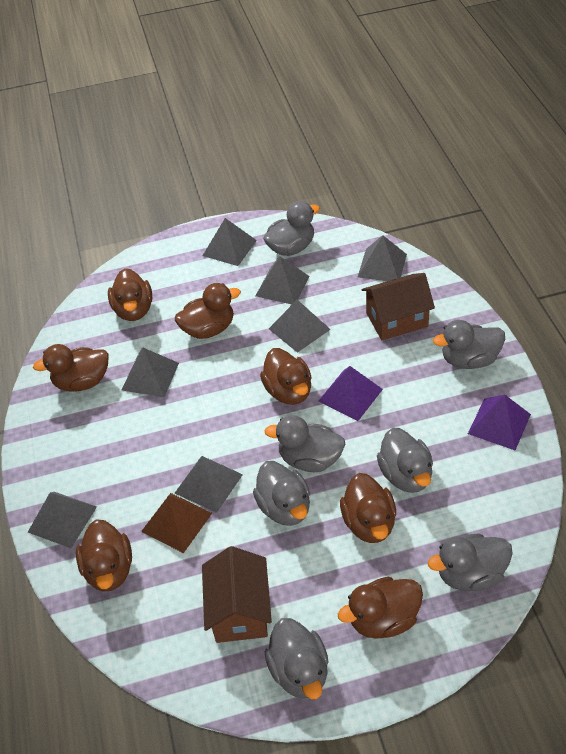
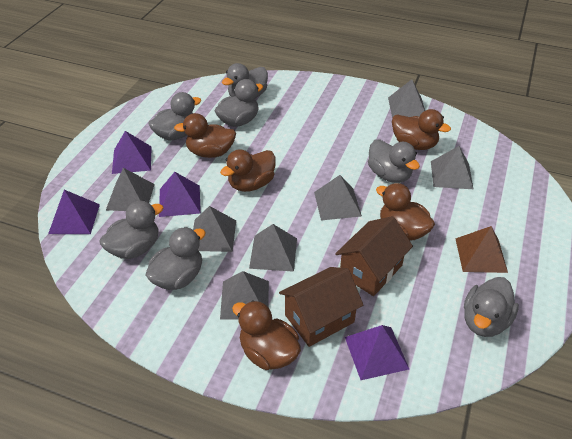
brown duck: [33,344,109,392] [76,519,132,592] [108,268,152,321] [175,283,241,339] [260,348,312,405] [338,577,423,639] [340,473,396,543] = 7 -> [174,113,236,158] [220,149,276,192] [232,301,301,370] [376,183,435,241] [392,109,451,150] = 5
purple pyramid: [318,366,383,421] [468,394,531,450] = 2 -> [48,190,100,234] [112,131,152,174] [159,172,201,217] [345,325,409,380] = 4

